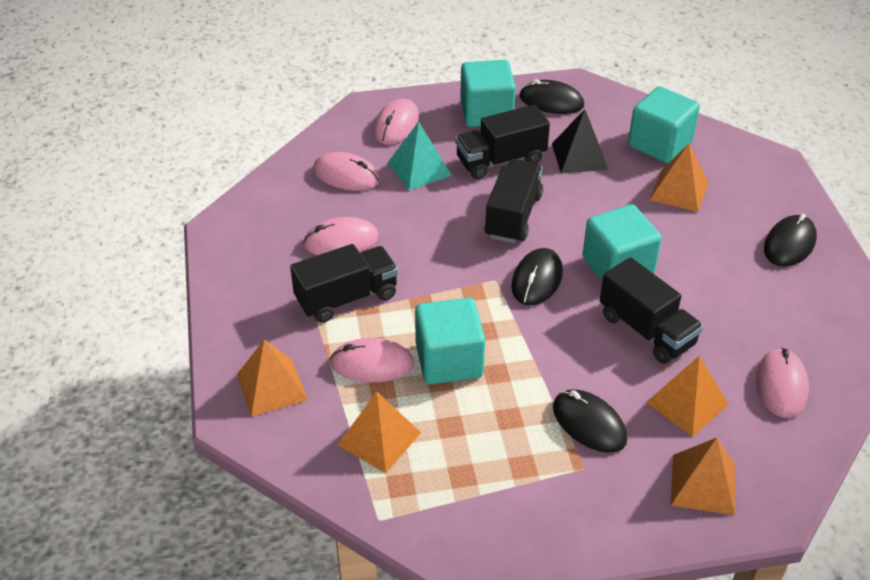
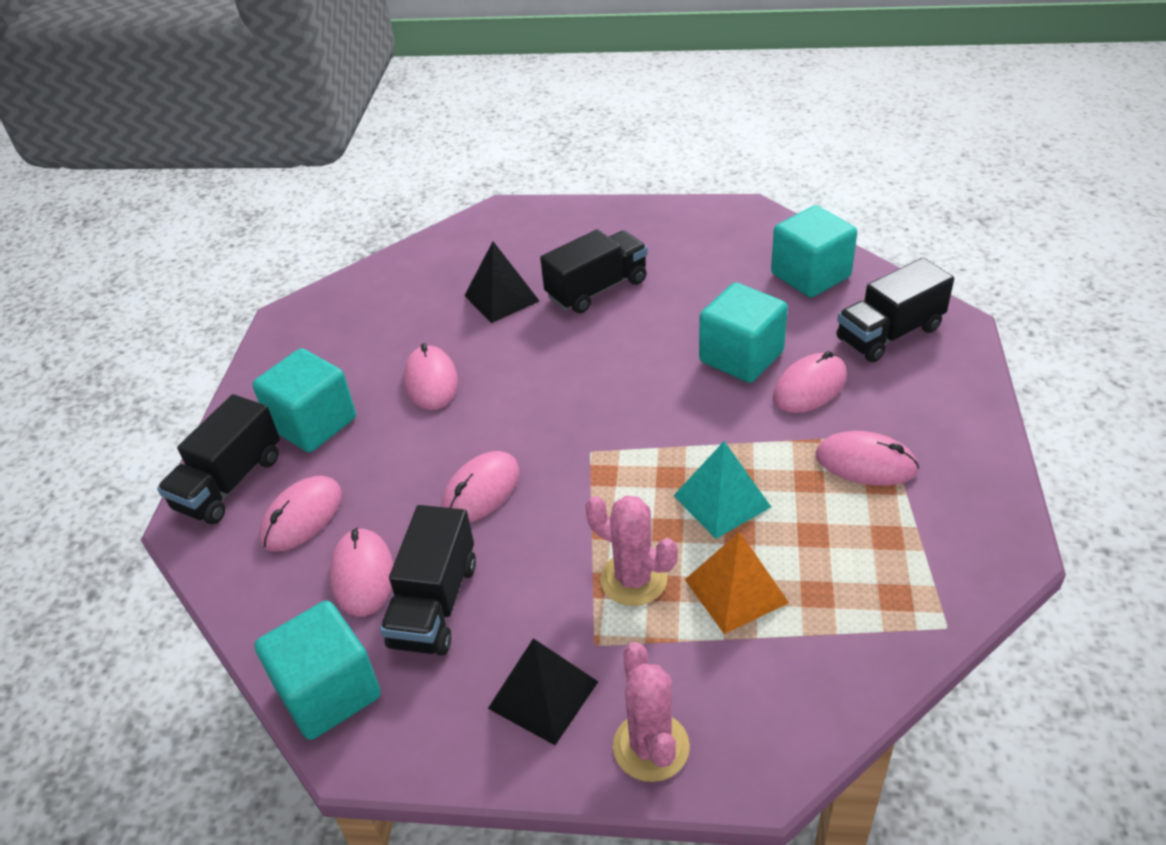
black mouse: [511,248,563,306] [519,79,584,114] [553,389,627,453] [764,214,817,267] = 4 -> none = 0
black pyramid: [552,109,608,174] = 1 -> [464,241,539,323] [488,638,598,745] = 2
orange pyramid: [237,339,308,417] [338,392,421,473] [646,356,729,437] [650,143,708,212] [671,438,735,515] = 5 -> [685,531,789,634] = 1
pink cactus: none = 0 -> [585,496,678,606] [613,642,690,782] = 2
pink mouse: [303,217,378,255] [313,152,380,191] [330,338,414,383] [373,99,419,145] [756,348,809,418] = 5 -> [259,476,342,552] [329,528,394,617] [404,343,458,410] [441,451,520,522] [773,351,847,413] [816,431,919,486] = 6

